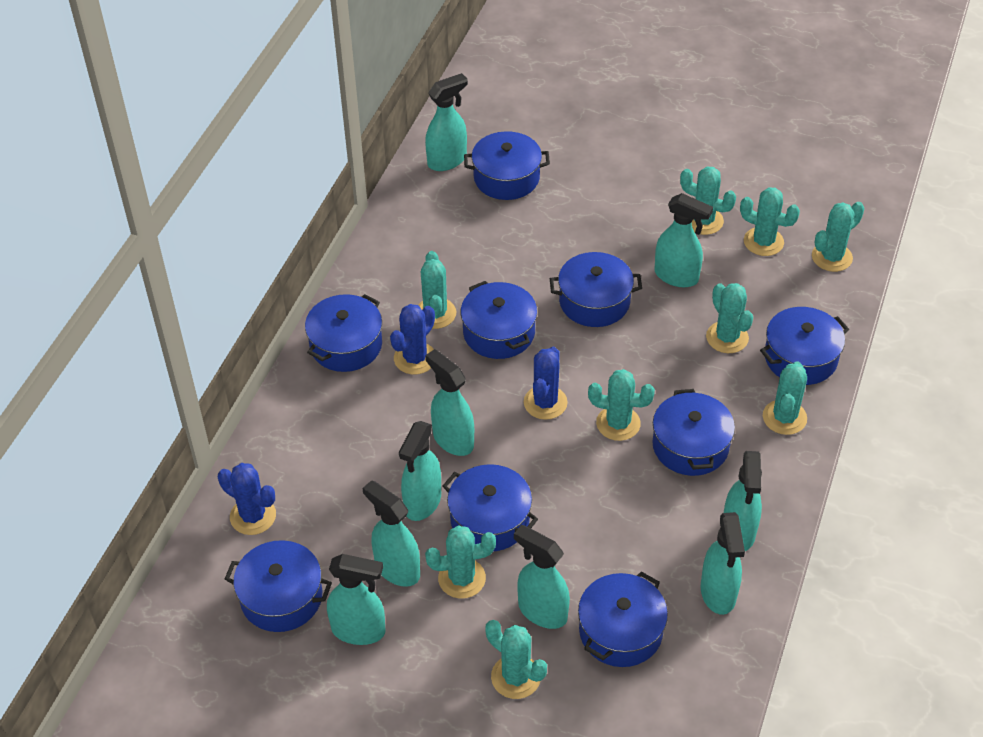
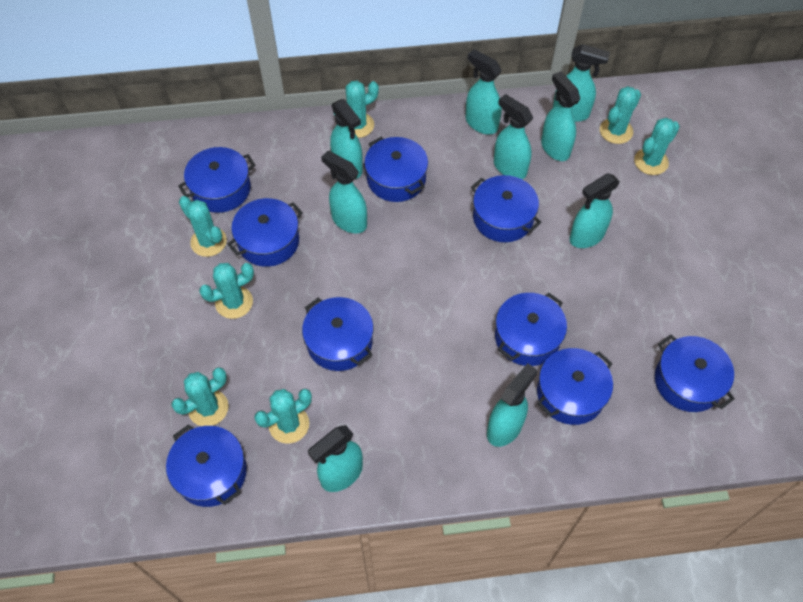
blue cactus: [218,463,276,535] [390,304,435,375] [524,347,568,420] = 3 -> none = 0
turquoise cactus: [418,251,456,329] [425,525,496,599] [485,620,547,699] [588,369,655,441] [680,167,736,235] [706,283,753,353] [740,187,800,256] [763,361,807,435] [812,202,864,272] = 9 -> [171,367,229,426] [179,196,227,257] [199,263,254,319] [254,389,312,444] [333,81,379,138] [600,86,641,144] [634,118,680,175] = 7

